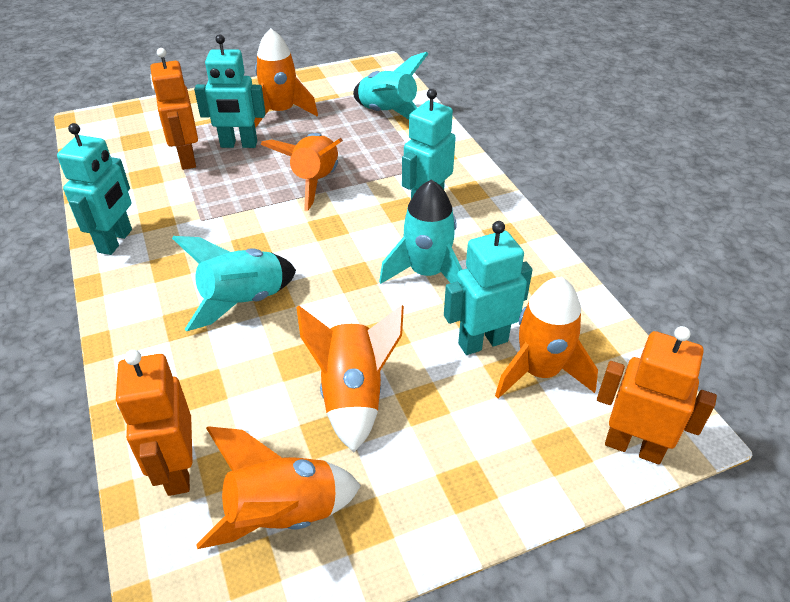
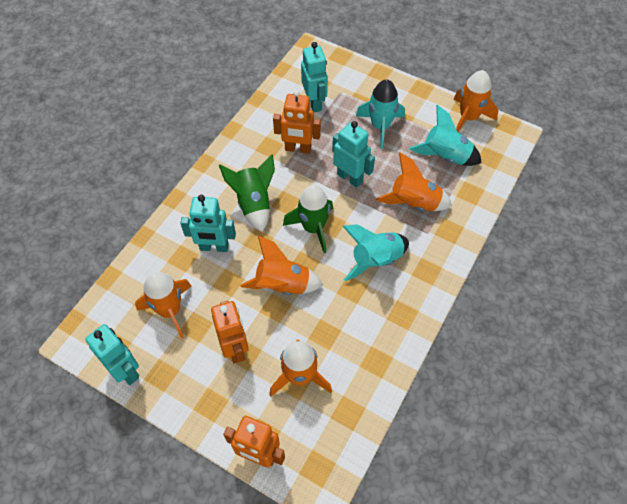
green rocket: none = 0 -> [219,154,275,232] [283,185,333,253] = 2

